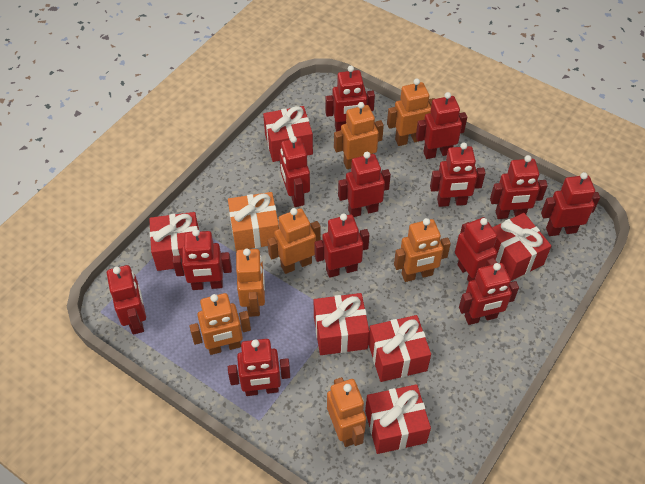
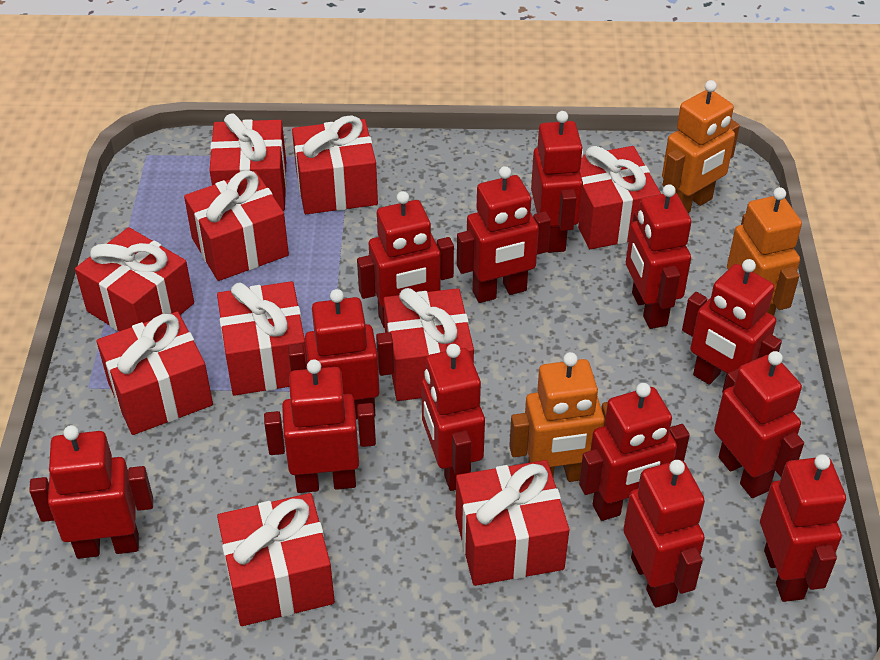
orange gift: [228,192,279,251] = 1 -> none = 0
orange robot: [190,293,251,355] [236,249,265,317] [267,208,321,274] [327,377,366,447] [334,102,384,169] [387,79,435,146] [394,218,451,282] = 7 -> [509,352,608,482] [662,80,740,213] [727,187,802,316] = 3
red gift: [149,212,199,271] [263,106,313,162] [314,293,369,355] [365,384,431,454] [368,315,431,382] [492,213,551,281] = 6 -> [75,227,194,331] [97,312,213,435] [184,170,289,281] [209,113,287,211] [217,281,307,396] [217,493,335,626] [292,116,378,214] [384,288,474,401] [456,460,569,586] [576,146,661,249] = 10

